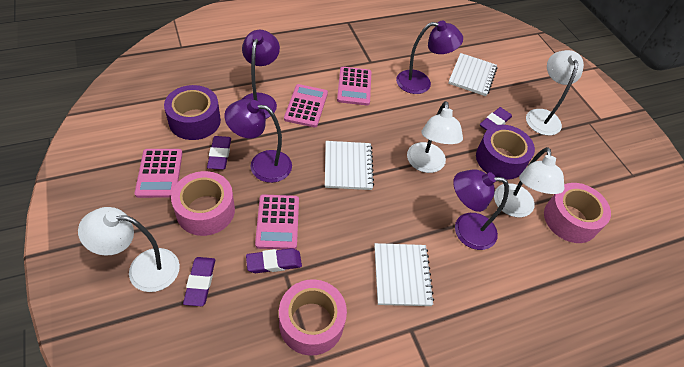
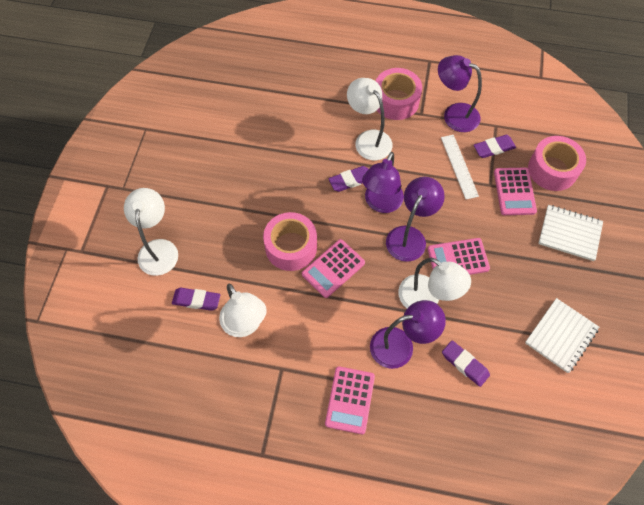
purple tape: [164,85,221,140] [476,125,535,180] = 2 -> none = 0
white notebook: [325,141,374,190] [374,243,434,306] [448,53,497,96] = 3 -> [525,298,599,373] [538,205,603,261] = 2
white ruler: none = 0 -> [441,135,479,199] = 1

